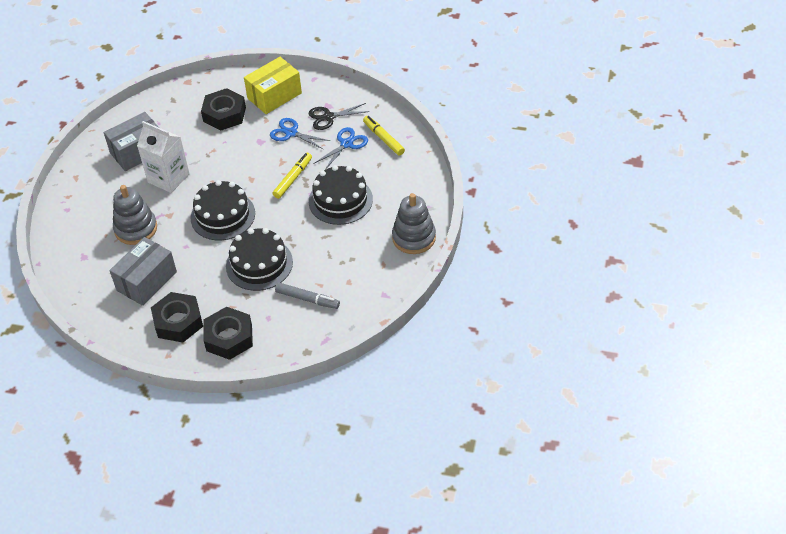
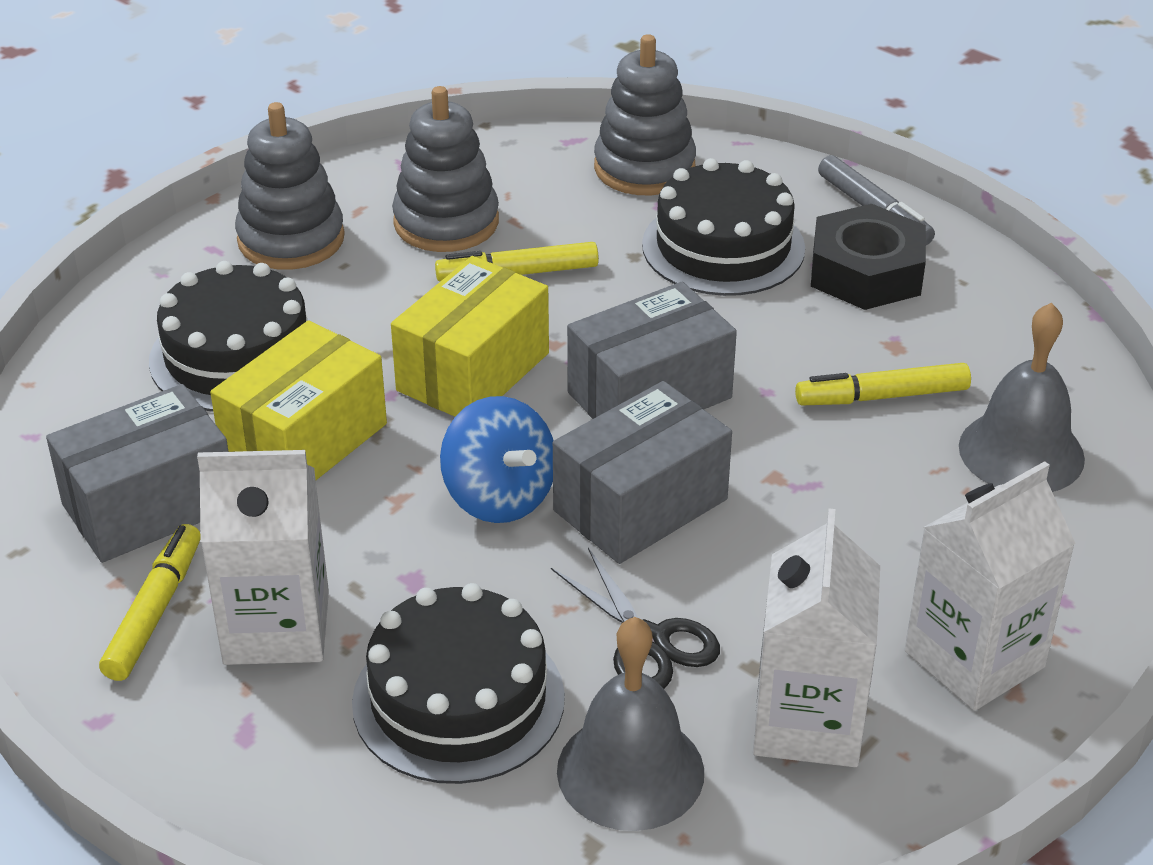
black nut: [151,292,203,342] [201,88,246,131] [204,307,253,360] = 3 -> [811,204,926,310] = 1
blue scissors: [270,118,330,149] [315,127,368,170] = 2 -> none = 0
blue spinning top: none = 0 -> [440,396,553,523] = 1
grey bell: none = 0 -> [557,617,704,831] [959,302,1085,492] = 2
grey box: [104,112,158,171] [109,237,177,306] = 2 -> [46,384,229,563] [553,381,732,564] [567,282,737,419] = 3
grey stacking toy: [113,185,157,245] [392,193,436,254] = 2 -> [235,102,345,270] [392,86,499,252] [594,34,696,195] = 3
white carton: [137,121,190,193] = 1 -> [197,450,329,665] [753,509,880,767] [905,461,1076,711] = 3
yellow box: [244,57,302,114] = 1 -> [210,320,387,480] [391,256,549,417] = 2
yellow marker: [273,153,312,199] [363,116,405,156] = 2 -> [99,524,200,681] [435,242,599,281] [795,363,971,405] = 3

